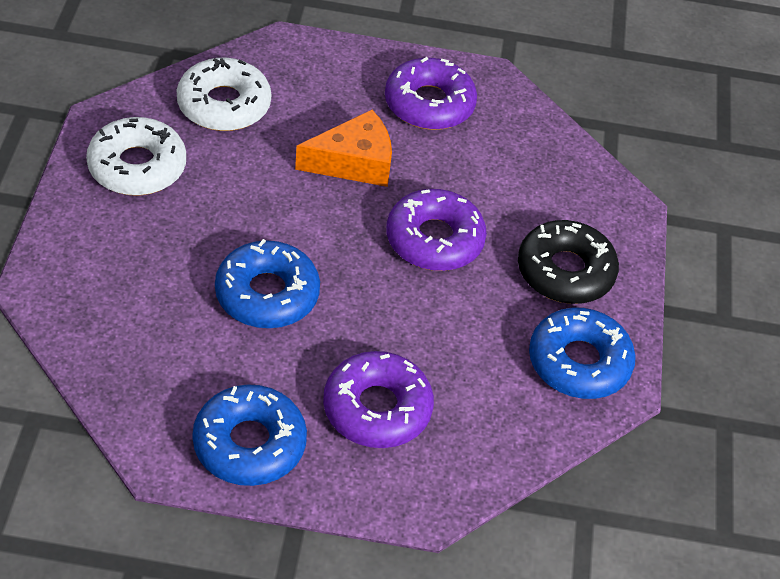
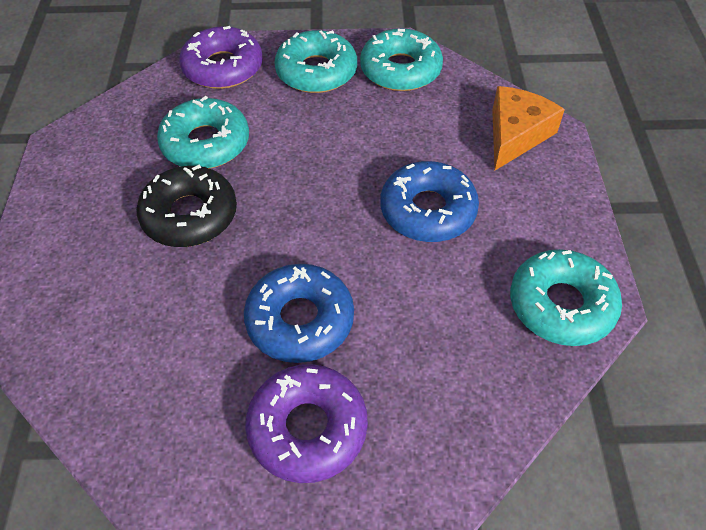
blue donut: [192,384,307,486] [215,239,320,328] [529,308,636,399] = 3 -> [244,264,354,363] [380,161,479,242] = 2
purple donut: [323,351,434,448] [385,57,477,130] [386,189,487,271] = 3 -> [179,26,263,89] [245,364,368,483] = 2
turquoise donut: none = 0 -> [157,96,249,169] [274,30,357,93] [360,28,443,91] [510,249,622,346] = 4
white donut: [86,117,186,195] [177,58,271,131] = 2 -> none = 0

